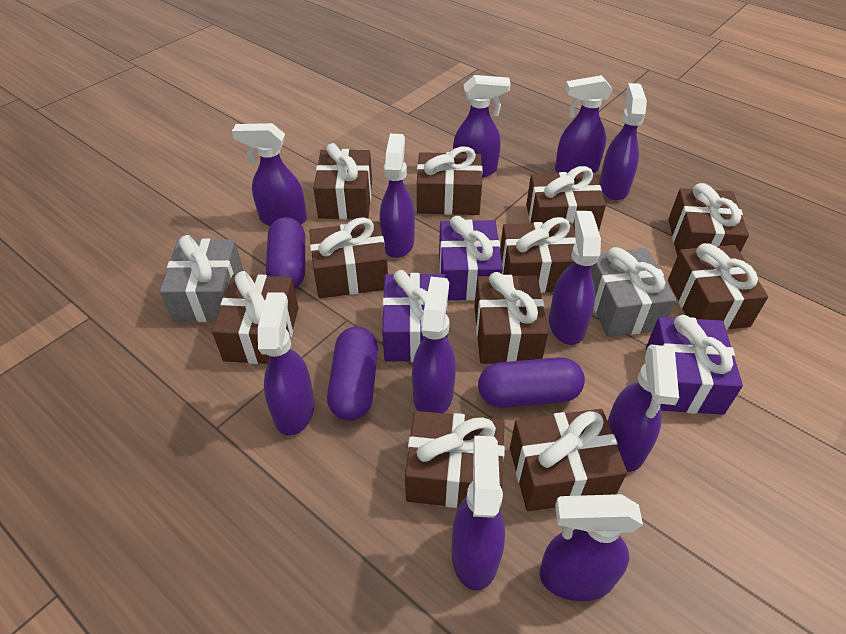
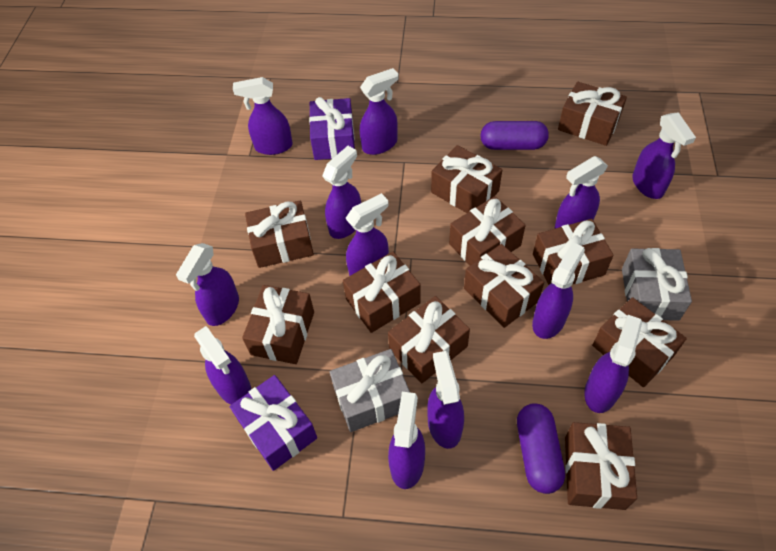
purple capsule: [266,217,305,289] [327,327,378,421] [478,357,585,408] = 3 -> [480,121,549,150] [517,403,565,494] = 2
purple gift: [382,270,448,362] [439,216,503,301] [646,315,743,415] = 3 -> [230,375,317,471] [309,97,355,160] = 2
purple spray bottle: [232,123,307,226] [258,293,315,436] [380,134,415,258] [412,277,456,413] [452,436,505,591] [453,75,511,178] [539,494,643,601] [549,211,601,345] [555,75,613,173] [599,83,647,200] [608,345,679,472] = 11 -> [176,243,239,326] [194,326,251,405] [233,77,293,155] [322,146,361,239] [345,193,389,276] [360,68,399,155] [388,392,425,489] [427,351,464,449] [532,242,585,339] [554,156,608,229] [584,315,642,413] [632,112,696,199] = 12

